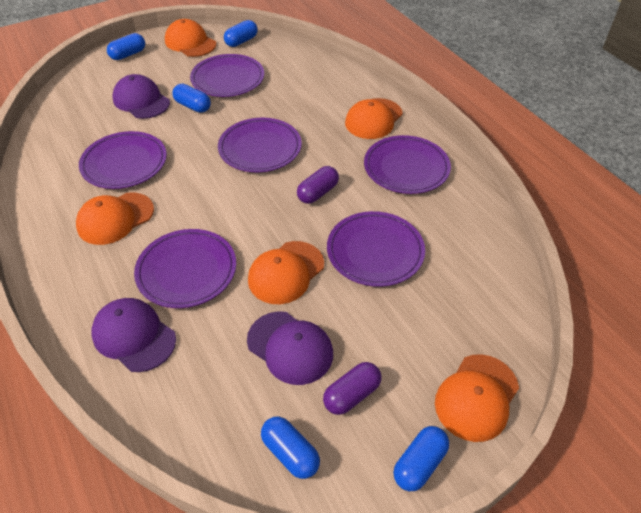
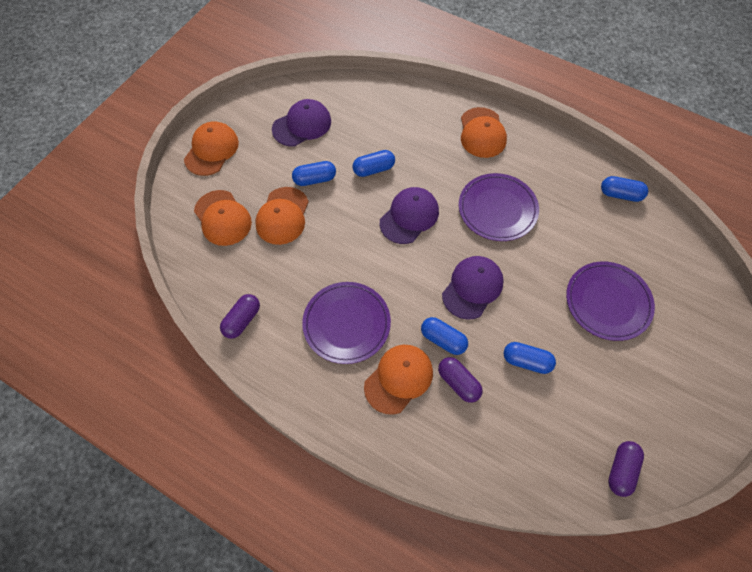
purple capsule: [297,166,339,204] [323,362,381,415] = 2 -> [220,294,260,339] [438,357,483,403] [608,441,644,497] = 3
purple plate: [79,131,167,189] [134,229,236,308] [190,54,264,97] [218,118,302,172] [327,211,425,287] [364,135,451,194] = 6 -> [302,282,391,364] [459,173,539,241] [566,261,655,341] = 3

